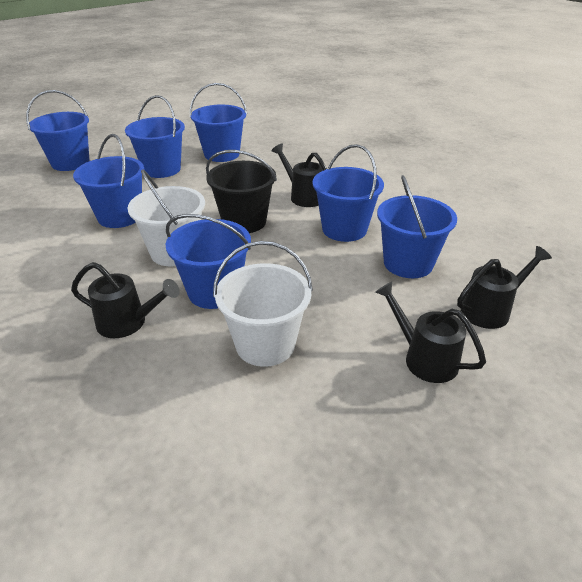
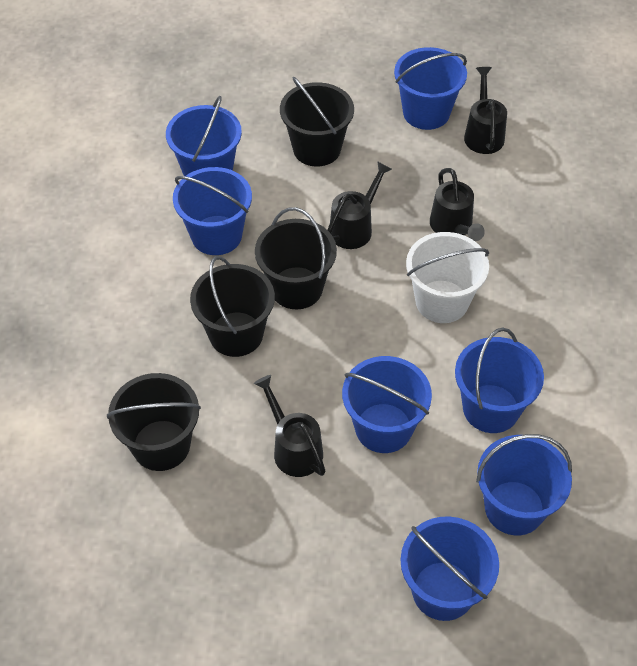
black bucket: [206,150,277,233] = 1 -> [107,373,201,471] [190,256,275,357] [255,207,337,309] [280,77,354,167] = 4
white bucket: [128,169,205,266] [213,241,313,367] = 2 -> [406,232,489,323] = 1

